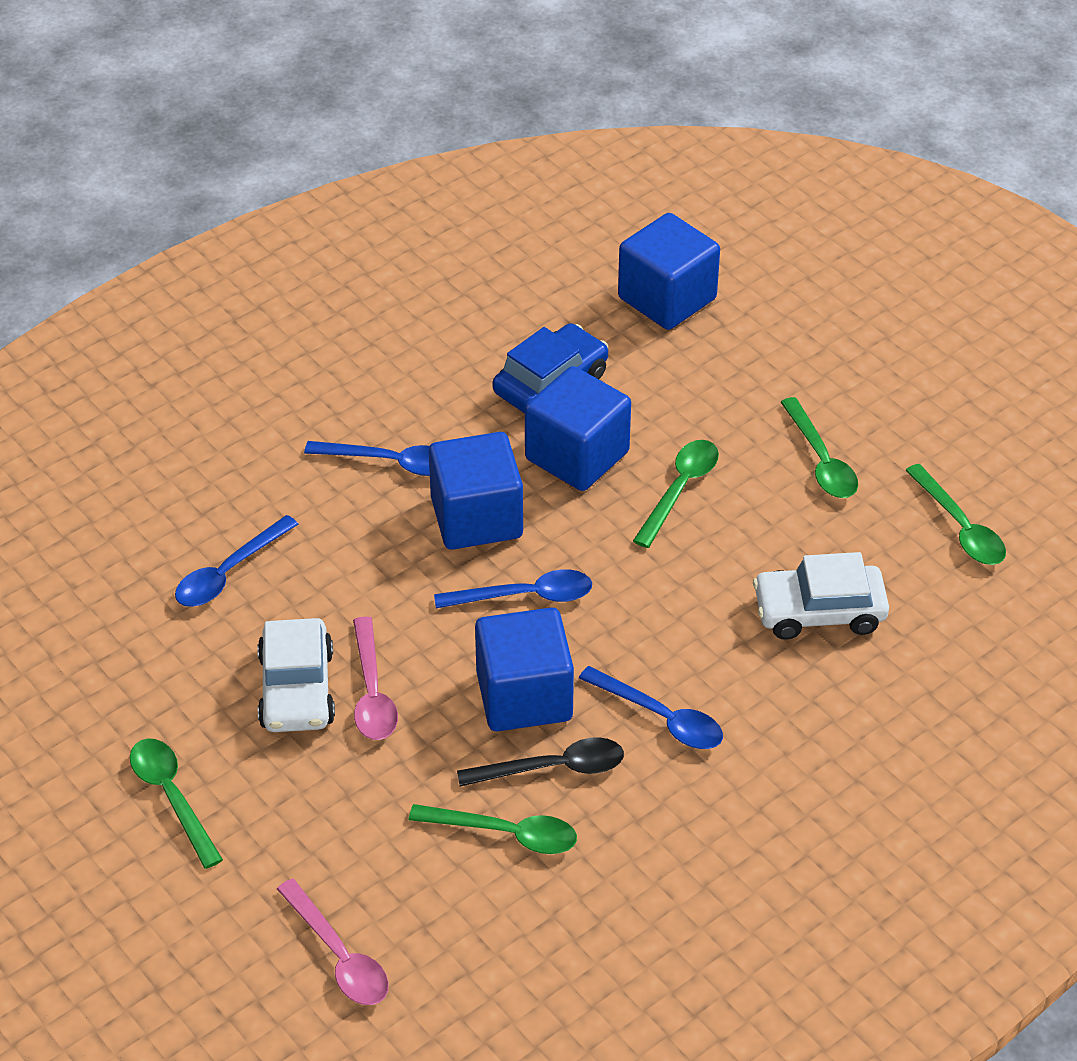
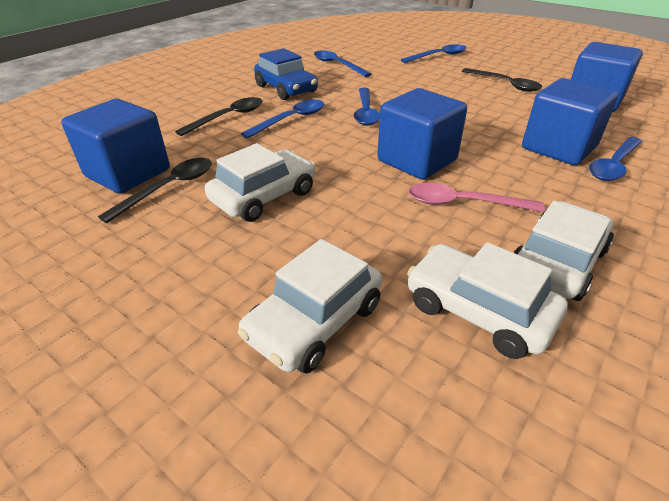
black spoon: [457,737,624,787] = 1 -> [98,158,212,223] [175,97,262,136] [462,68,542,92] = 3
blue spoon: [175,515,298,607] [304,441,430,476] [434,569,592,608] [579,666,723,749] = 4 -> [241,99,324,139] [314,50,371,77] [354,88,380,126] [401,44,466,63] [589,137,642,181] = 5
green spoon: [130,739,223,869] [409,804,577,854] [633,440,719,548] [781,397,858,498] [905,464,1006,565] = 5 -> none = 0
pink spoon: [277,879,389,1005] [353,617,398,740] = 2 -> [409,183,545,212] = 1
white car: [257,618,335,732] [753,552,889,640] = 2 -> [205,143,315,222] [238,239,382,374] [407,242,568,359] [513,201,614,301] = 4

